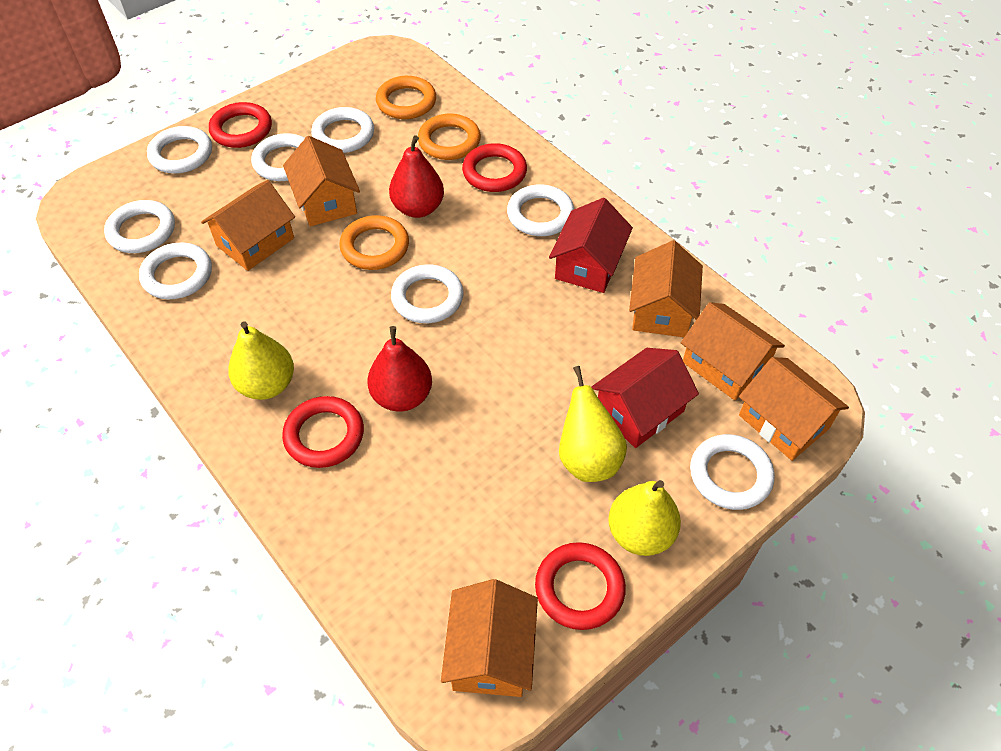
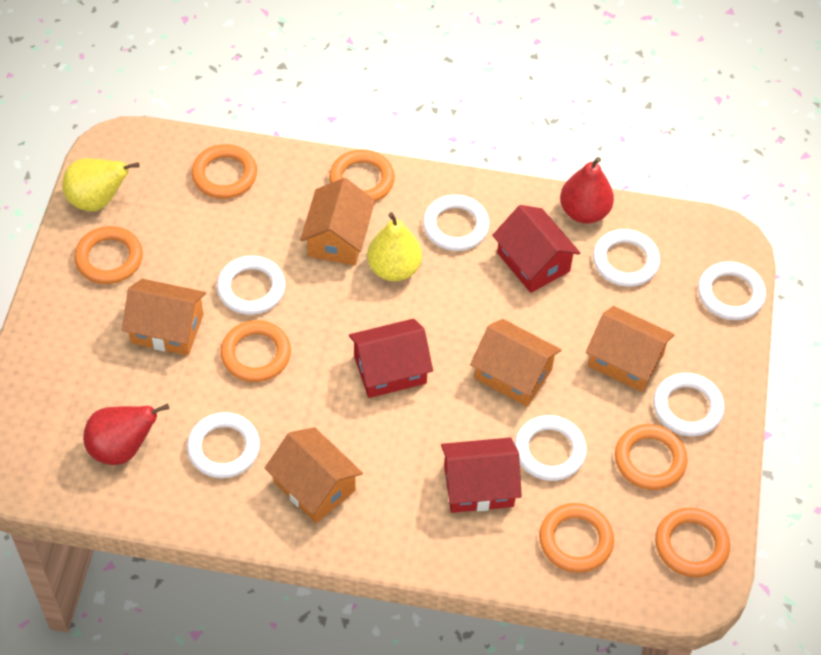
orange house: [201,180,295,271] [283,136,360,226] [441,579,538,697] [629,240,703,337] [681,302,785,400] [739,357,849,461] = 6 -> [122,279,206,355] [265,427,363,523] [300,178,375,266] [470,319,561,406] [586,306,674,392] = 5
orange ring: [339,215,409,270] [376,76,436,119] [418,114,481,160] = 3 -> [74,226,143,284] [191,144,257,199] [220,320,291,382] [329,149,395,202] [539,503,614,573] [615,424,688,490] [655,508,730,577] = 7
red house: [549,198,633,293] [591,348,699,448] = 2 -> [349,319,433,398] [441,437,522,513] [492,205,580,293] = 3
red ring: [209,102,272,148] [282,396,364,468] [462,143,527,192] [535,542,626,630] = 4 -> none = 0
white ring: [104,200,175,253] [139,242,212,299] [147,126,212,174] [251,133,305,181] [311,107,374,153] [391,265,464,323] [507,184,574,236] [690,434,775,510] = 8 -> [187,412,260,478] [217,256,285,315] [423,195,489,251] [514,415,587,481] [593,229,660,287] [653,373,725,436] [698,261,766,320] = 7
yellow pear: [228,321,294,400] [559,366,627,482] [608,480,681,556] = 3 -> [62,158,140,211] [367,212,422,281] = 2

